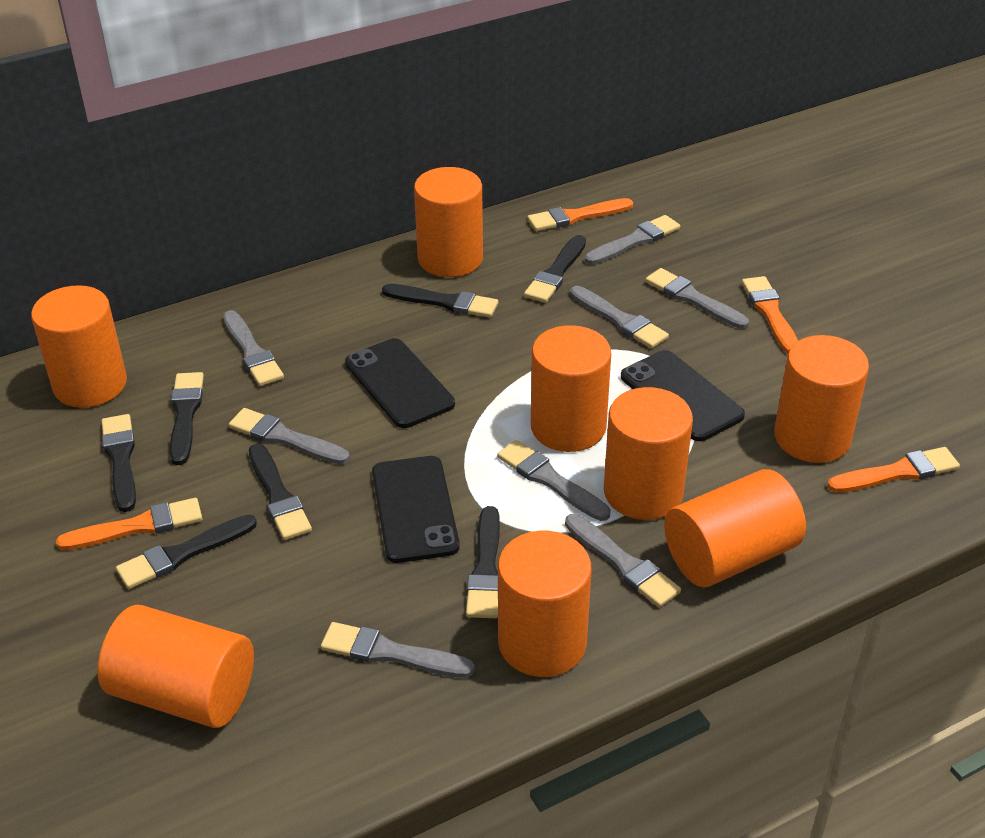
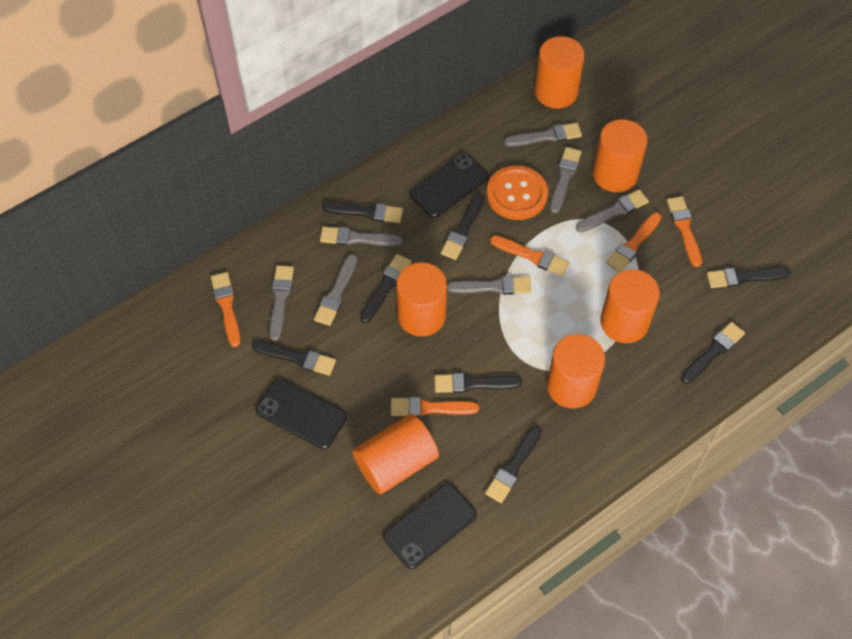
black brush: [101,414,136,512] [116,515,257,589] [170,372,204,465] [249,444,312,540] [382,284,498,318] [466,506,500,618] [524,235,586,303] = 7 -> [252,340,336,376] [322,201,403,223] [360,254,412,323] [434,373,522,393] [441,194,485,260] [485,426,542,503] [681,322,745,384] [707,267,791,288] = 8
grey brush: [223,310,284,386] [229,408,350,464] [321,622,475,678] [497,440,611,521] [565,514,681,607] [570,286,669,349] [585,215,680,265] [645,268,749,329] = 8 -> [269,265,294,341] [314,254,357,326] [320,227,402,246] [447,276,531,295] [504,123,582,147] [550,147,582,214] [576,189,649,232] = 7
orange brush: [56,498,202,550] [527,198,633,231] [742,276,798,354] [827,447,960,493] = 4 -> [211,272,240,347] [391,397,479,417] [490,235,570,276] [606,212,662,272] [667,196,702,267] = 5
orange button: none = 0 -> [487,166,548,220] = 1
orange cylinder: [31,285,127,408] [97,605,254,728] [414,167,483,277] [498,531,592,677] [531,325,611,452] [604,387,693,520] [664,469,806,587] [774,335,869,463] = 8 -> [353,414,439,494] [396,262,447,337] [534,36,585,109] [547,334,605,408] [593,119,648,192] [600,269,660,343] = 6

